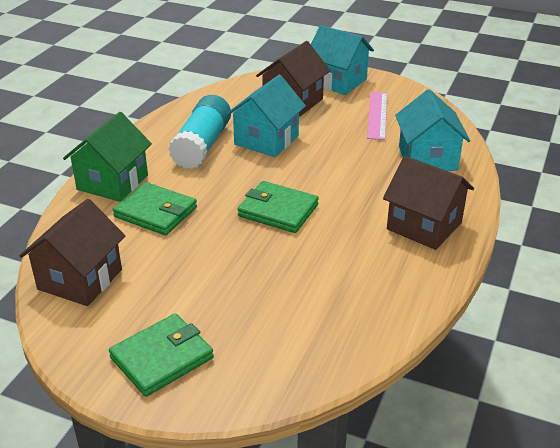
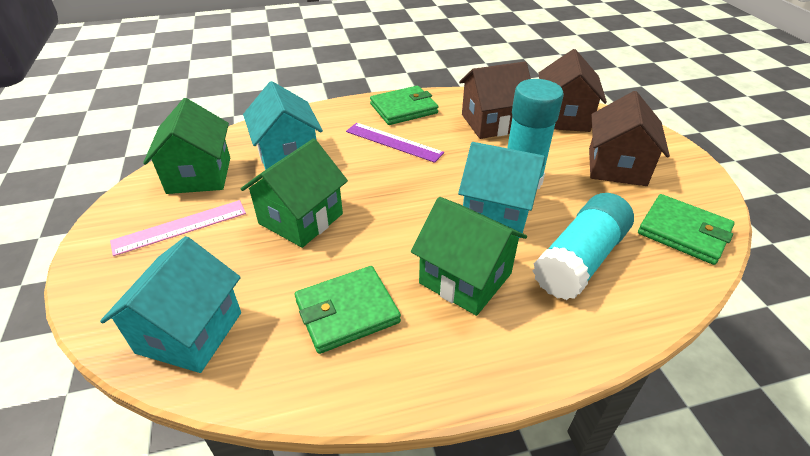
green house: [63,112,152,202] = 1 -> [143,98,230,194] [241,138,348,248] [411,197,527,316] = 3
purple ruler: none = 0 -> [346,123,444,163] = 1
turquoise glue stick: [168,95,231,169] = 1 -> [507,79,564,189] [533,193,634,300] = 2

